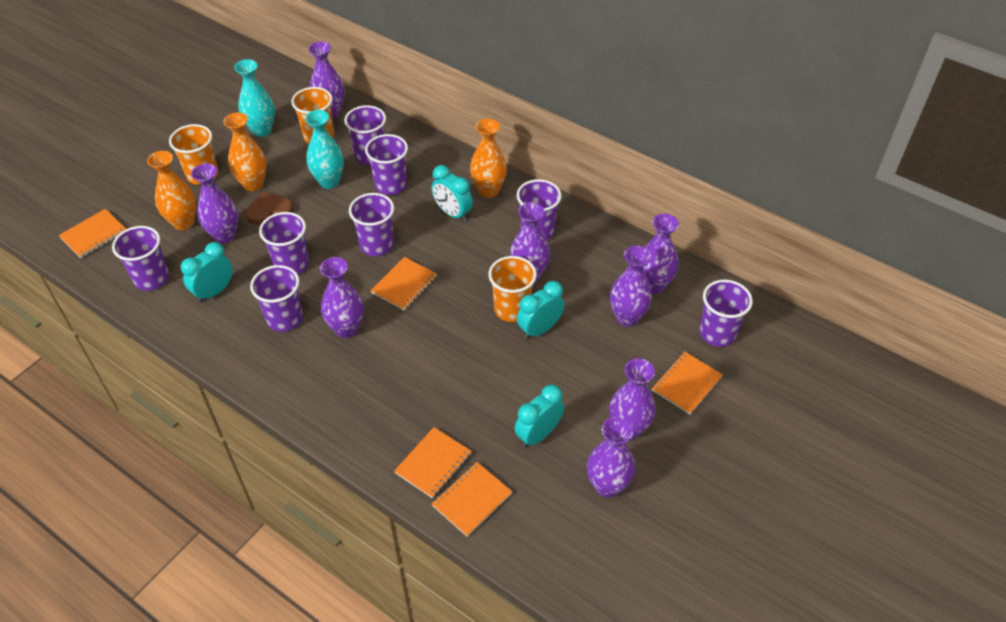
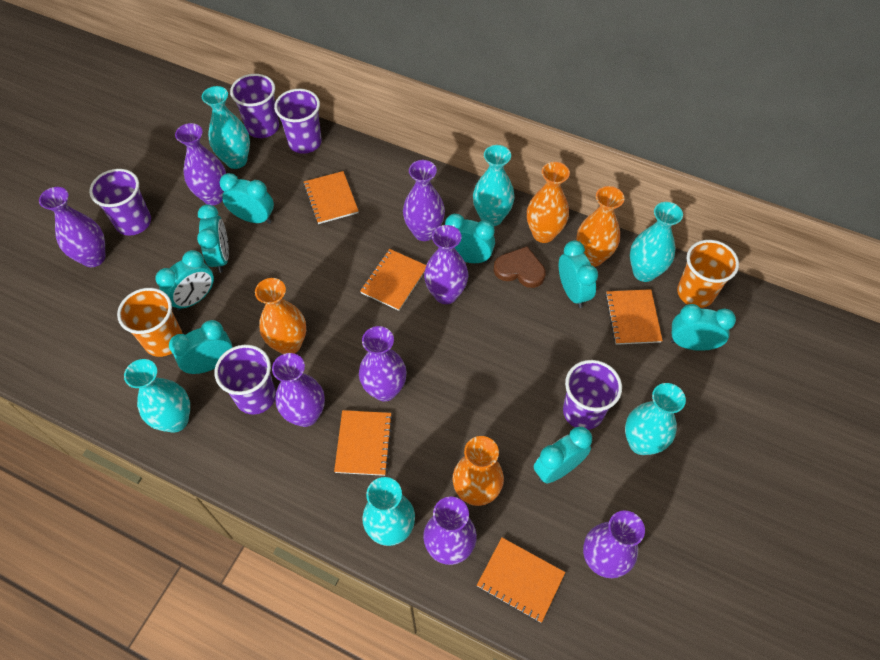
orange cup: [169,124,219,185] [291,87,334,144] [488,256,537,322] = 3 -> [117,288,183,357] [677,240,739,308] = 2
orange vase: [147,151,196,230] [223,112,267,191] [470,119,507,198] = 3 -> [255,278,306,354] [453,436,504,506] [527,162,570,243] [576,186,625,267] = 4
purple cup: [112,226,169,291] [250,265,303,332] [259,212,309,274] [344,105,386,165] [349,193,394,256] [365,134,408,195] [517,179,562,240] [700,280,753,347] = 8 -> [89,169,151,236] [214,345,276,415] [230,74,279,138] [274,89,322,154] [563,360,622,430] = 5
turquoise clock: [181,242,233,302] [431,165,473,222] [515,385,564,448] [517,281,565,339] = 4 -> [155,250,214,311] [169,320,232,374] [197,204,229,273] [220,173,274,224] [445,214,495,263] [534,427,592,483] [559,240,598,308] [671,304,736,351] = 8
turquoise vase: [234,59,275,137] [305,110,344,189] = 2 -> [124,359,190,433] [202,86,250,169] [362,477,415,546] [473,145,515,226] [625,383,686,455] [630,202,683,282] = 6

